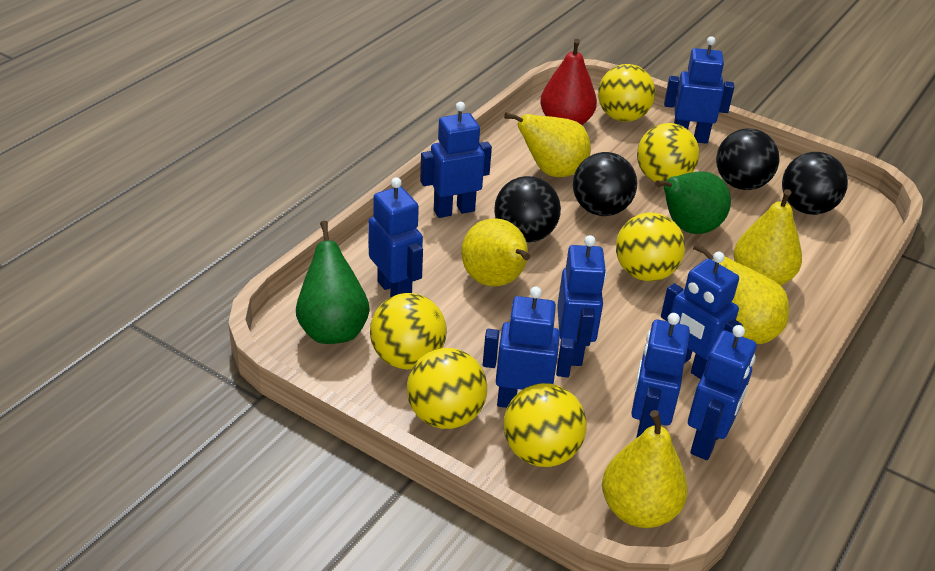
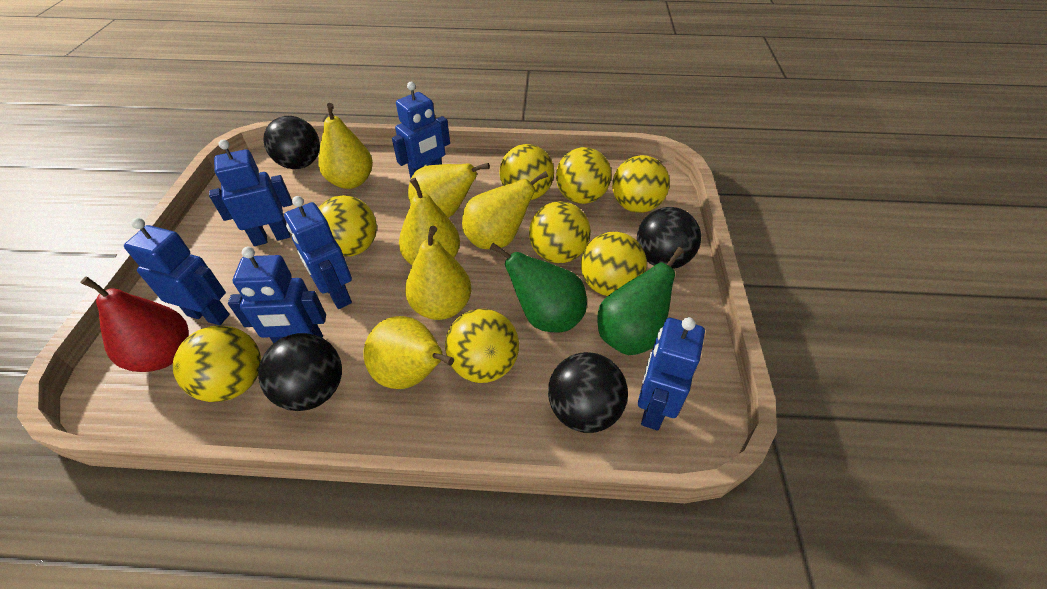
blue robot: [369,177,423,297] [420,102,492,218] [483,286,574,408] [557,235,607,366] [631,313,690,438] [661,252,743,379] [664,36,734,144] [688,325,757,460] = 8 -> [124,218,229,325] [209,140,293,246] [228,247,326,344] [284,196,352,309] [392,82,450,179] [638,317,705,431] = 6
yellow ball: [370,293,447,370] [407,348,487,429] [503,383,587,467] [598,64,655,122] [616,212,685,281] [637,123,700,182] = 6 -> [173,325,261,402] [318,195,377,257] [445,309,519,383] [499,144,554,200] [529,201,591,263] [556,147,612,204] [581,232,647,296] [612,155,670,213] = 8
yellow pear: [461,218,530,286] [504,113,591,177] [602,410,688,528] [693,242,789,344] [733,189,802,286] = 5 -> [318,103,373,189] [363,316,454,389] [399,178,460,265] [405,226,471,320] [408,163,490,218] [462,171,548,249] = 6

